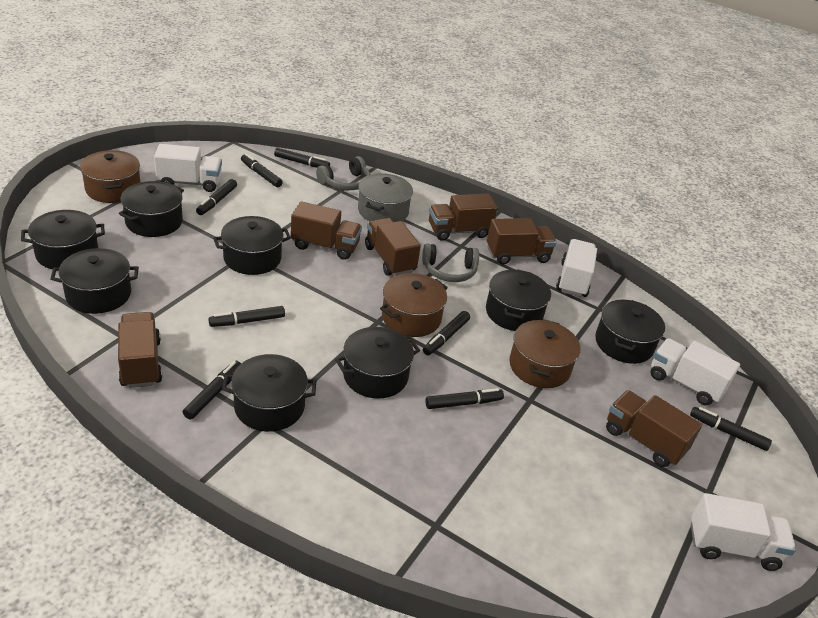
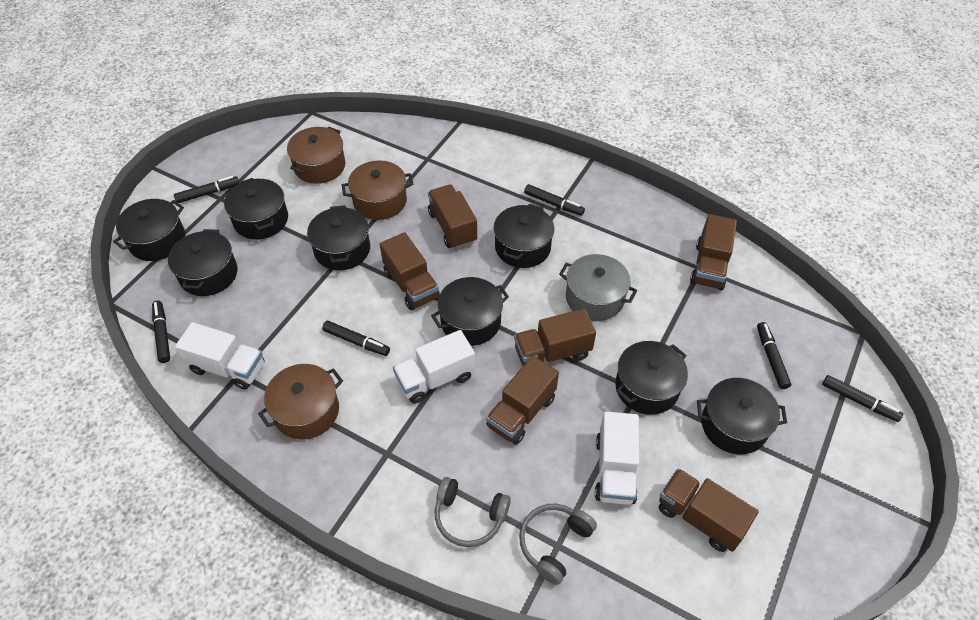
black marker: [183,361,241,419] [196,179,237,215] [208,306,285,327] [241,154,283,187] [274,148,330,168] [423,311,470,355] [425,388,504,409] [690,407,772,451] = 8 -> [152,301,170,363] [174,176,239,203] [322,321,390,356] [524,184,585,216] [757,322,791,389] [822,375,903,422] = 6
white truck: [154,144,222,192] [556,239,597,297] [650,338,740,405] [691,493,796,571] = 4 -> [175,322,265,390] [393,330,475,404] [595,411,639,505] = 3

